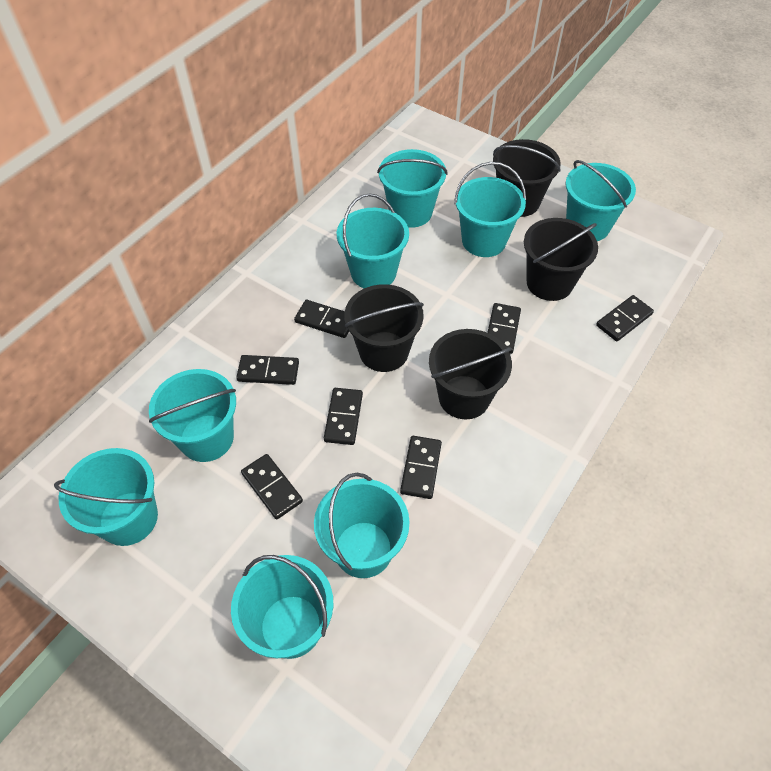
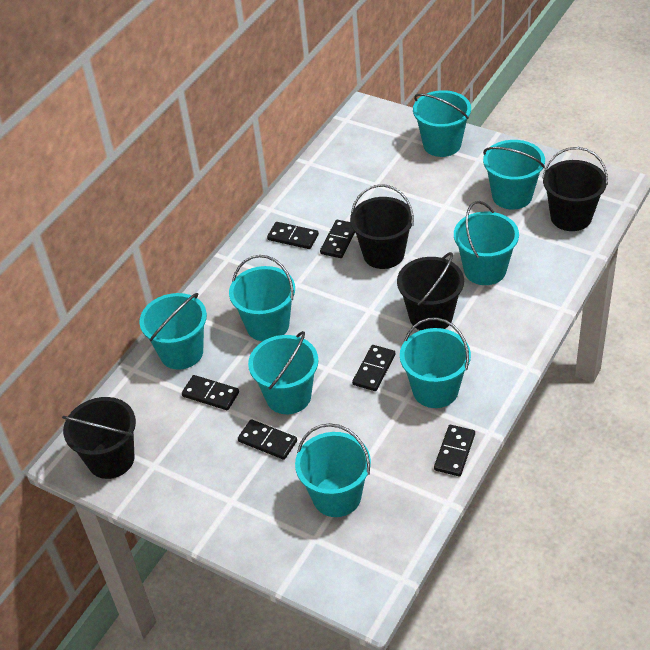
black domino: [236,355,299,385] [241,454,303,519] [294,300,349,338] [324,388,363,445] [400,436,442,499] [487,303,521,354] [596,295,654,341] = 7 -> [182,375,239,410] [238,419,297,460] [267,222,319,249] [320,220,355,258] [352,345,395,391] [434,425,475,476] = 6

